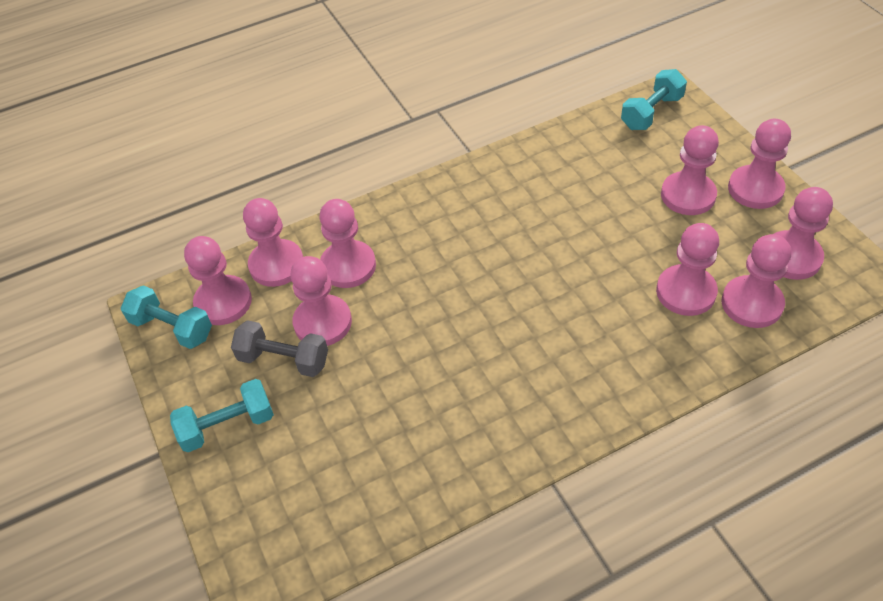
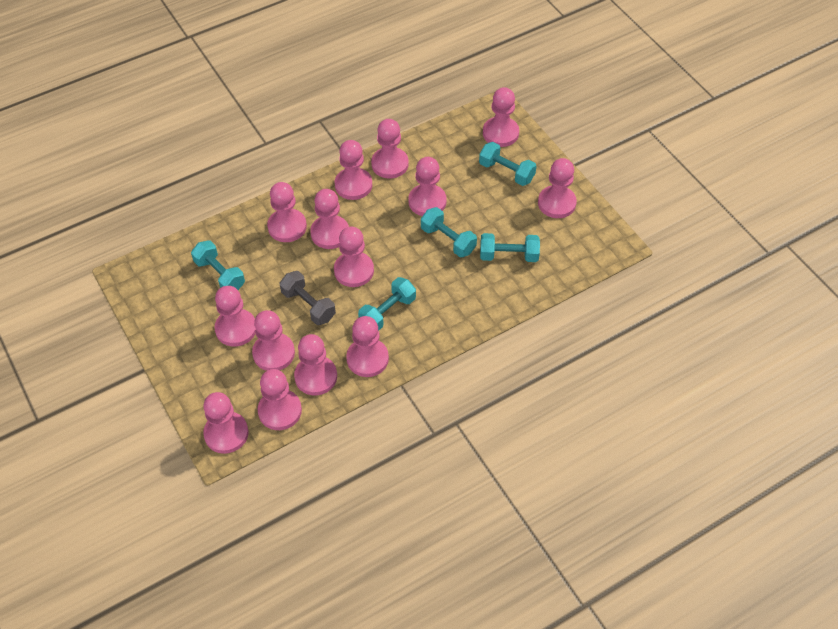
pink pawn: [184,236,252,325] [243,198,303,287] [290,256,352,346] [320,199,376,288] [656,223,719,316] [661,125,719,215] [722,234,791,328] [728,119,791,209] [774,187,833,280] = 9 -> [203,392,248,454] [214,286,256,347] [252,310,295,371] [258,369,302,430] [267,182,307,242] [294,334,337,395] [310,189,349,249] [334,227,374,287] [335,140,372,200] [346,316,389,377] [371,119,408,178] [408,157,447,216] [483,87,519,147] [538,158,577,218] = 14
turquoise dumbbell: [121,285,212,349] [170,379,274,452] [621,69,687,130] = 3 -> [191,240,245,290] [358,277,416,331] [421,207,477,257] [479,142,537,186] [480,233,540,262] = 5

